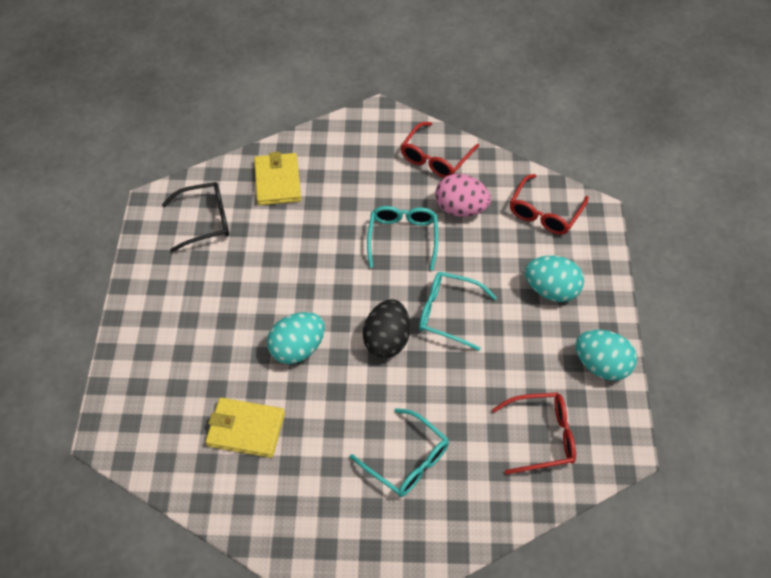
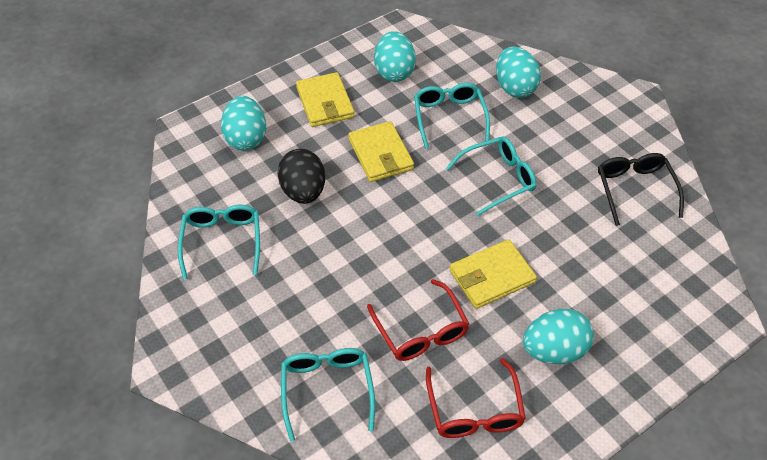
pink egg: [435,174,491,217] = 1 -> none = 0
red glasses: [400,122,479,178] [492,393,576,474] [510,174,588,235] = 3 -> [367,279,469,361] [426,358,526,438] = 2
turquoise egg: [267,312,325,364] [525,256,584,302] [575,330,637,381] = 3 -> [221,96,266,151] [374,31,416,82] [496,47,541,98] [523,309,594,364] = 4
turquoise glasses: [350,408,449,497] [367,206,438,271] [419,272,497,351] = 3 -> [178,205,260,280] [281,348,375,441] [414,83,490,149] [445,137,536,216] = 4
yellow wallet: [205,398,285,458] [254,152,301,205] = 2 -> [296,72,355,127] [348,121,414,182] [450,239,537,309] = 3

